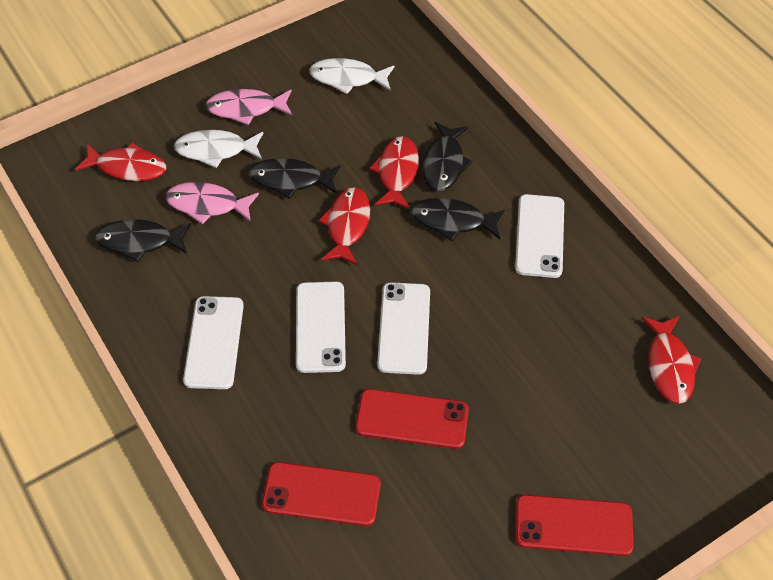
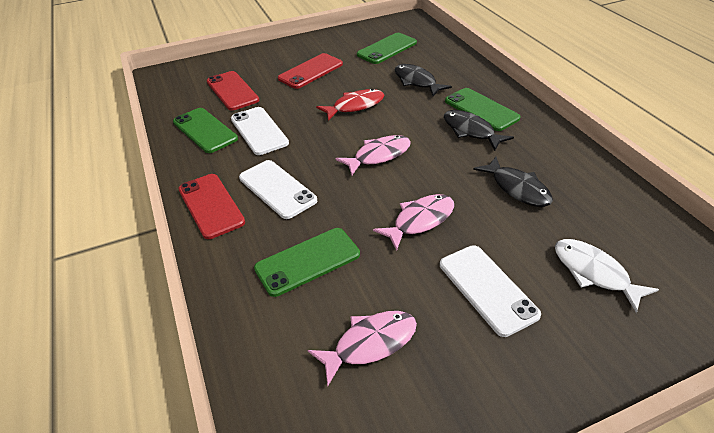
black fish: [95,219,191,262] [249,158,341,199] [411,198,505,241] [423,122,472,191] = 4 -> [395,64,452,96] [444,110,514,151] [473,157,553,207] = 3
green phone: none = 0 -> [173,108,238,153] [254,228,360,297] [357,33,417,64] [445,88,521,131] = 4
pink fish: [165,182,259,224] [205,89,292,125] = 2 -> [308,311,417,385] [336,135,411,175] [373,194,454,251] = 3
red fish: [75,142,166,181] [319,187,370,265] [370,136,419,209] [641,316,702,404] = 4 -> [316,89,384,121] = 1
white fish: [174,130,263,168] [309,58,395,94] = 2 -> [555,239,659,313] = 1
white phone: [183,296,244,389] [296,282,346,373] [377,282,430,375] [515,194,564,278] = 4 -> [231,107,289,155] [239,160,317,219] [440,245,541,337] = 3

